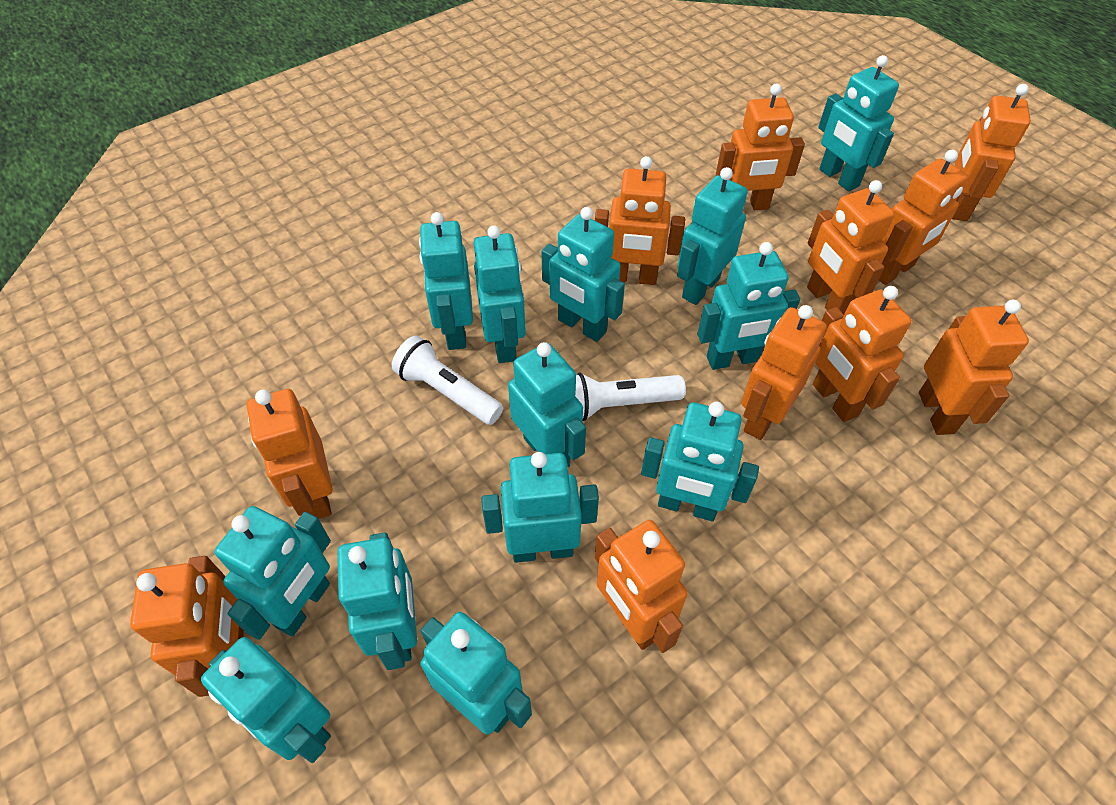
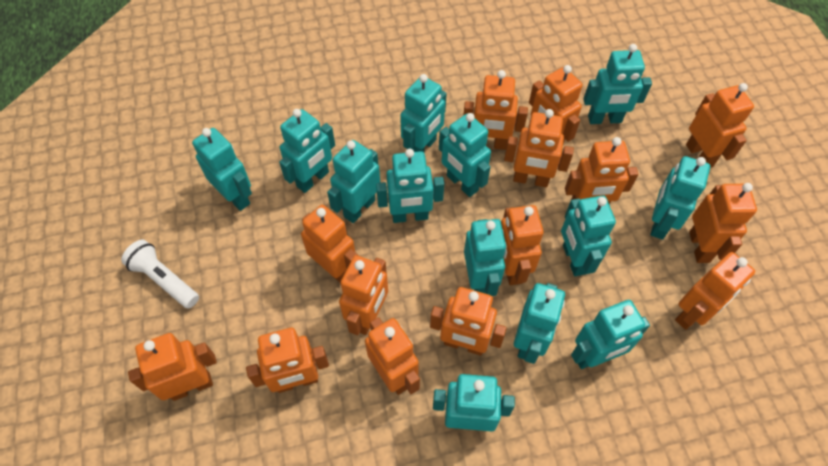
orange robot: [130,556,244,697] [246,389,333,519] [595,156,685,285] [595,520,688,653] [716,83,805,210] [741,305,827,440] [807,180,895,314] [813,286,912,422] [879,149,968,285] [919,300,1029,435] [952,84,1031,221] = 11 -> [128,333,217,401] [246,328,329,393] [301,205,358,283] [339,255,388,335] [365,317,420,395] [430,287,507,356] [463,70,528,150] [501,205,544,285] [504,109,574,187] [529,65,583,144] [565,137,638,204] [675,252,755,330] [686,83,754,168] [689,183,757,263] = 14
white flashlight: [392,335,503,425] [575,372,686,421] = 2 -> [121,240,199,309] = 1

